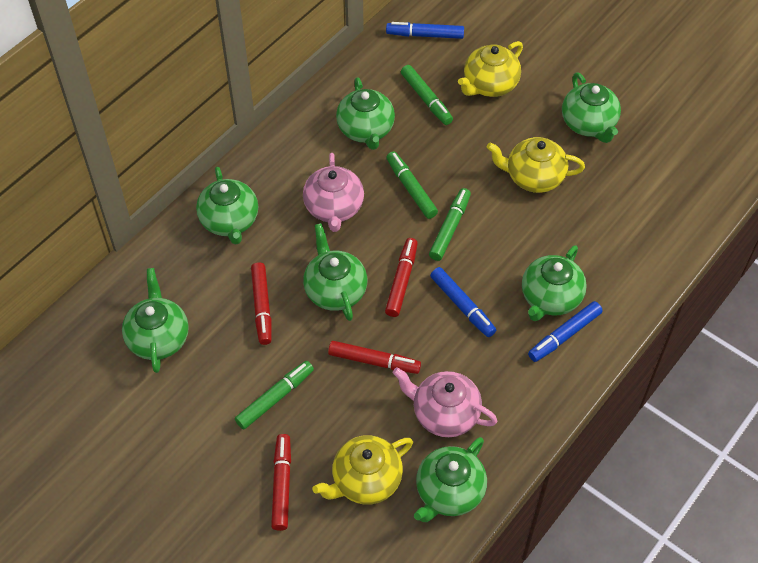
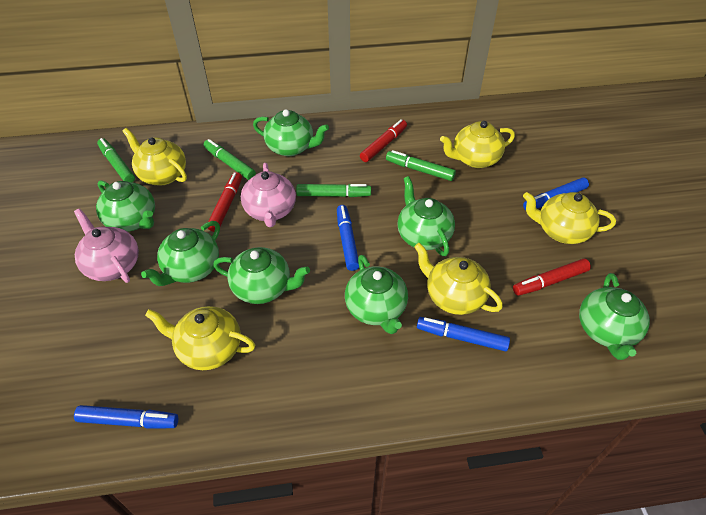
blue marker: [386,22,464,39] [430,267,496,337] [528,301,603,362] = 3 -> [74,405,178,429] [337,205,359,271] [417,317,510,351] [523,177,589,210] = 4
red marker: [251,262,272,345] [271,434,291,531] [328,341,421,374] [385,238,418,317] = 4 -> [208,172,242,232] [360,119,407,162] [513,259,591,296] = 3
yellow teapot: [312,435,413,505] [458,41,523,97] [486,137,585,193] = 3 -> [123,128,187,185] [145,306,255,370] [414,243,503,315] [440,121,515,168] [523,192,616,244] = 5

